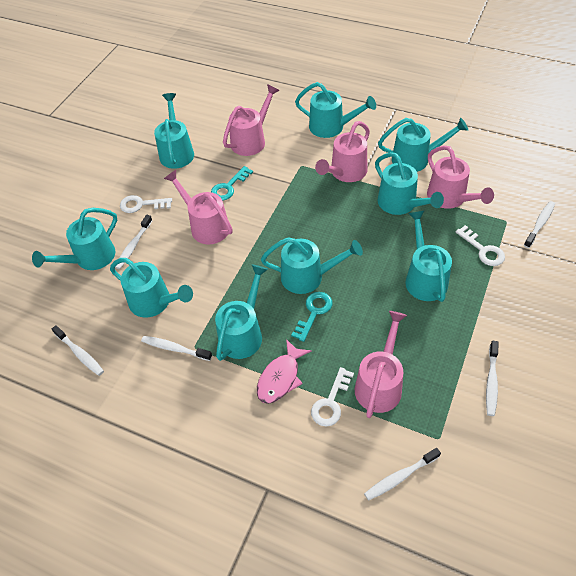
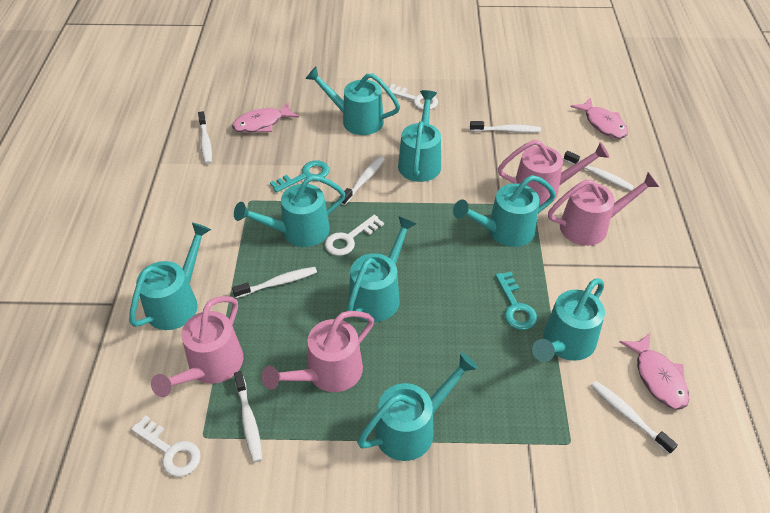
pink fish: [257,339,312,404] = 1 -> [232,102,299,133] [570,98,628,139] [619,333,689,409] = 3
pink watering can: [164,170,233,244] [223,84,280,156] [315,121,370,182] [355,311,407,418] [427,145,494,209] = 5 -> [151,296,243,397] [262,311,374,392] [498,140,609,206] [548,172,659,246] = 4
turquoise watering can: [32,208,117,270] [110,258,193,318] [154,93,194,169] [215,265,268,361] [261,237,363,294] [295,82,376,138] [375,152,444,215] [378,118,468,172] [405,211,452,302] = 9 -> [129,223,211,330] [234,175,346,247] [306,67,400,135] [347,216,417,322] [357,353,478,461] [398,90,441,182] [453,175,556,247] [532,279,605,362] = 8
white toothbrush: [52,325,104,376] [115,215,153,269] [141,336,212,361] [364,448,441,501] [486,341,499,416] [524,201,555,248] = 6 -> [198,111,212,164] [232,267,317,298] [234,371,262,463] [339,157,385,205] [470,121,541,133] [563,151,634,191] [591,381,678,454] = 7

